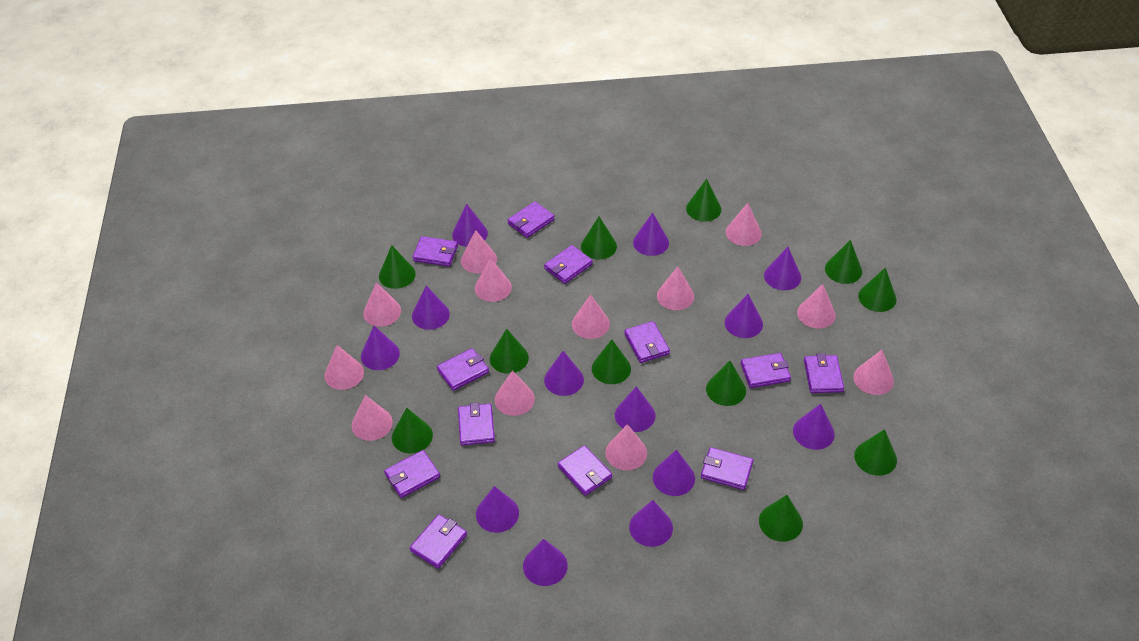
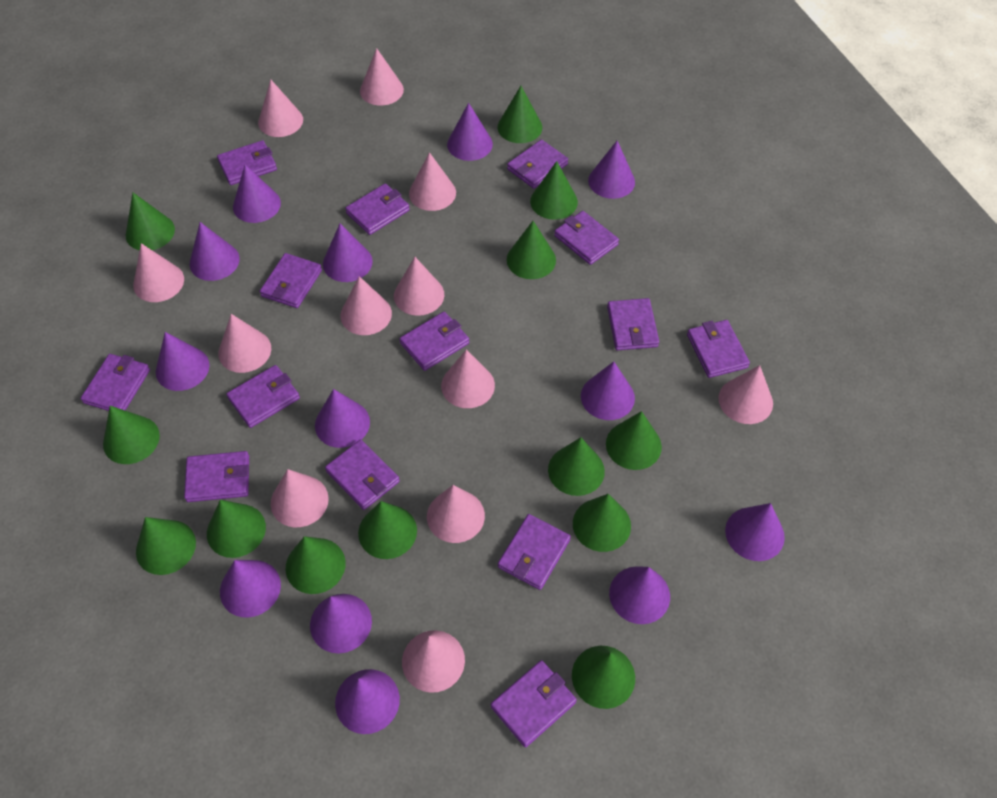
green cone: [379,245,416,289] [392,408,433,453] [490,329,529,374] [581,217,617,259] [592,339,631,384] [686,179,721,221] [706,361,746,406] [759,495,803,542] [825,240,862,284] [854,429,897,476] [858,267,897,312] = 11 -> [103,406,160,464] [126,192,175,250] [136,517,196,575] [207,500,266,558] [286,536,346,594] [358,501,417,559] [497,86,542,143] [507,221,556,279] [530,161,578,220] [548,437,605,496] [572,646,635,709] [573,494,631,552] [606,411,662,470] = 13
purple wallet: [384,450,440,498] [410,514,467,569] [413,236,458,266] [437,348,489,391] [458,402,495,445] [508,201,555,238] [544,245,593,284] [558,445,612,496] [624,321,670,363] [701,447,753,490] [741,353,791,388] [804,353,844,393] = 12 -> [80,354,150,411] [184,451,249,502] [217,140,277,185] [226,365,300,428] [260,253,322,308] [325,440,400,510] [345,184,410,235] [399,312,469,371] [491,660,577,747] [498,514,571,590] [507,140,568,189] [554,211,619,265] [607,298,659,350] [687,320,750,378] = 14

